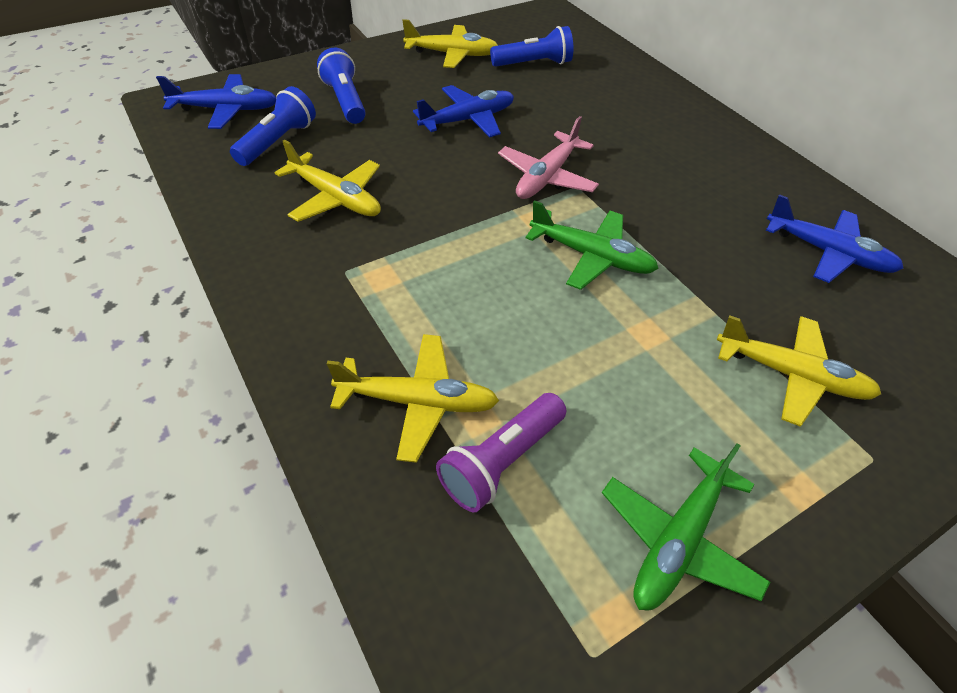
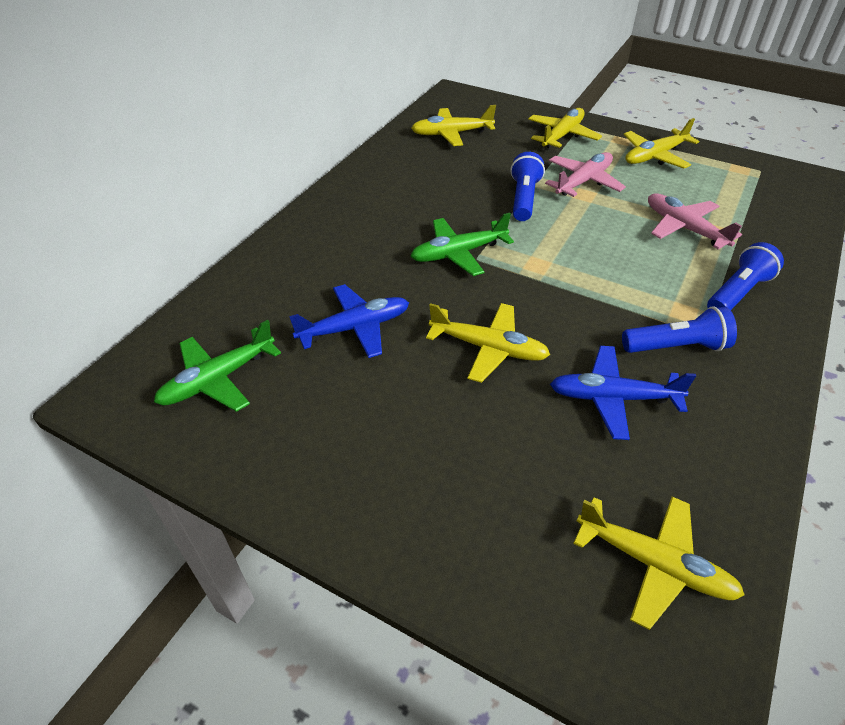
blue plane: [156,74,276,129] [413,85,514,137] [766,194,904,283] = 3 -> [289,284,409,358] [550,346,696,440] = 2
pink plane: [498,116,599,199] = 1 -> [545,152,626,197] [648,193,742,249] = 2
purple flashlight: [436,393,566,512] = 1 -> none = 0
yellow plane: [275,140,381,222] [327,334,499,463] [402,19,498,68] [717,315,881,427] = 4 -> [411,105,496,146] [426,303,550,383] [528,108,602,149] [573,497,744,630] [623,118,700,169] = 5

